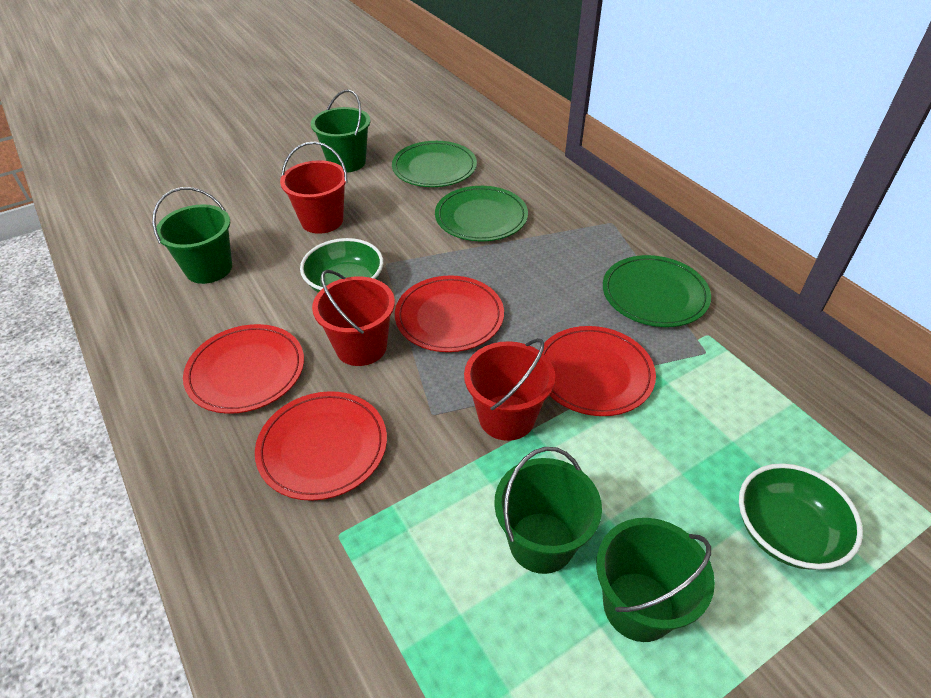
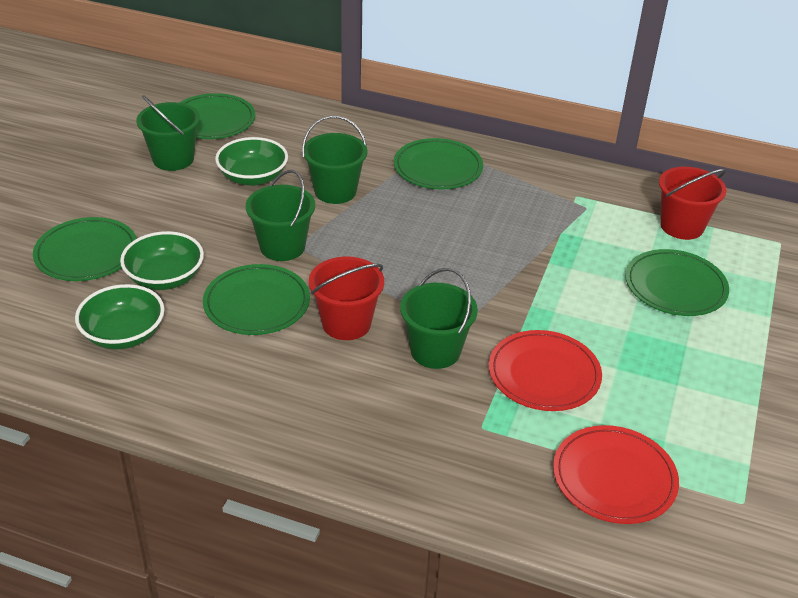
green bowl: [300,238,383,293] [739,463,863,570] = 2 -> [75,284,165,349] [120,231,204,290] [215,137,288,186] = 3
green plate: [392,141,477,187] [435,186,528,241] [603,255,711,327] = 3 -> [33,217,137,281] [179,93,256,139] [203,264,310,335] [394,138,483,190] [625,249,729,316] = 5
red bucket: [280,142,348,234] [312,270,395,366] [464,338,555,441] = 3 -> [309,257,384,340] [659,167,727,240] = 2
red plate: [183,324,304,414] [255,391,387,501] [395,276,504,352] [543,326,656,416] = 4 -> [489,330,602,411] [553,425,679,524] = 2

